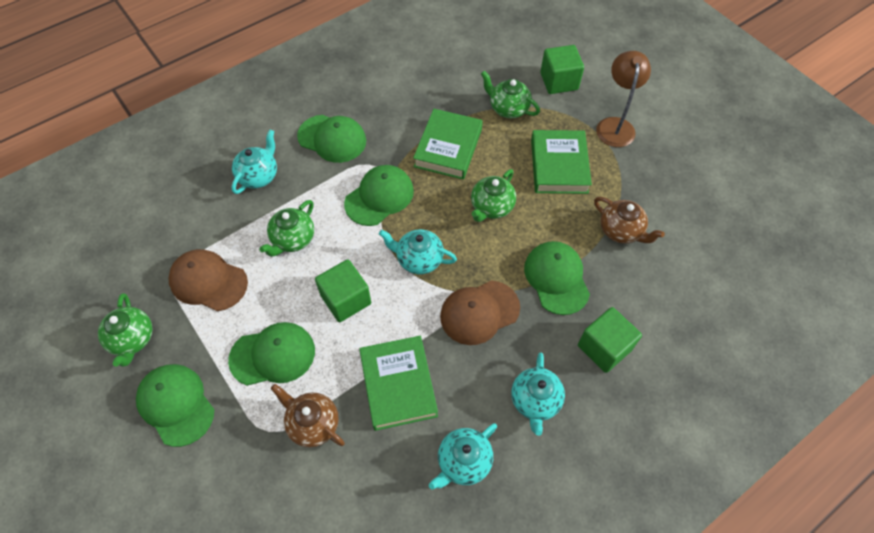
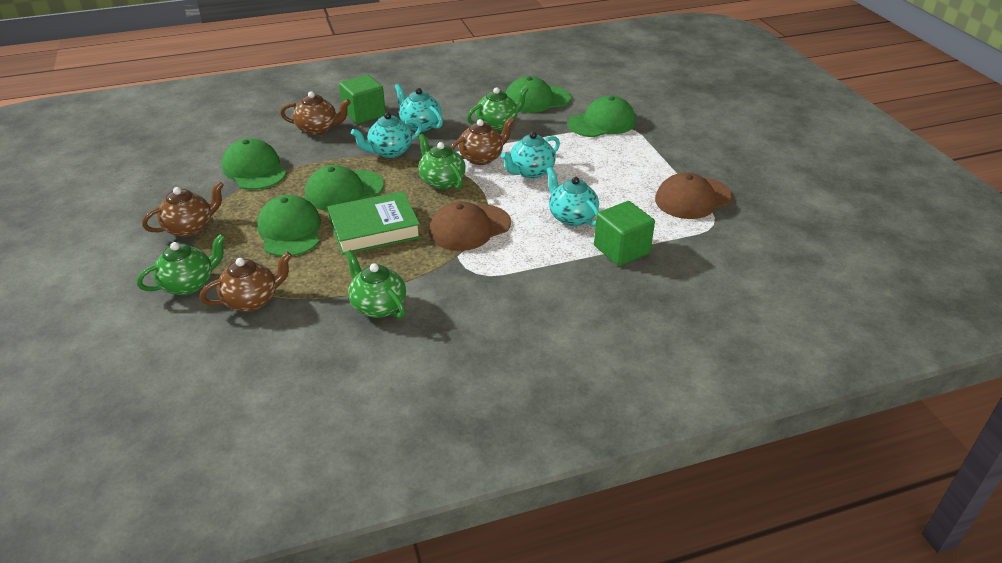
brown lamp: [596,51,651,147] = 1 -> none = 0
brown teapot: [271,384,345,448] [594,197,665,244] = 2 -> [142,181,224,237] [200,252,292,312] [280,91,351,136] [451,117,515,165] = 4
green book: [359,336,438,431] [413,109,483,180] [531,130,592,194] = 3 -> [327,191,421,255] = 1
green cube: [315,259,371,322] [540,45,584,94] [578,307,642,373] = 3 -> [339,75,386,124] [594,201,655,266] = 2

